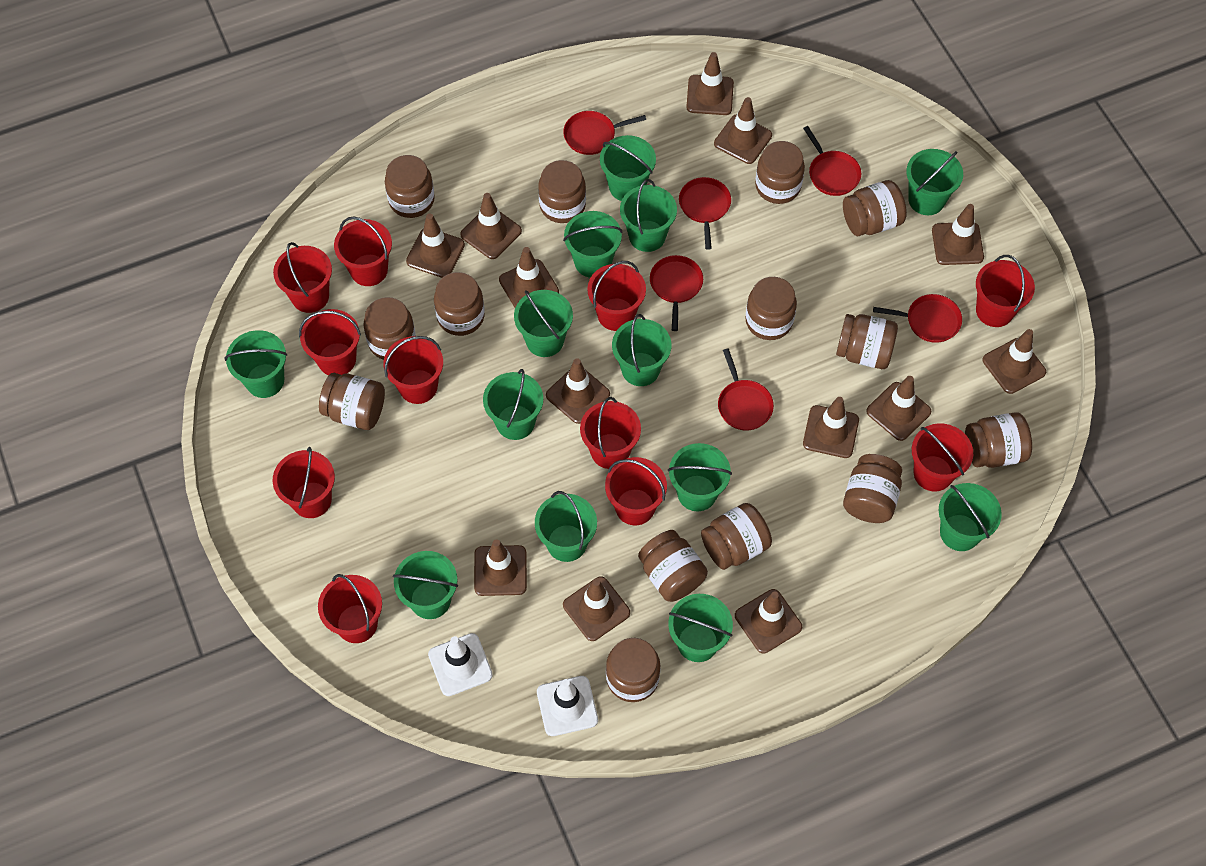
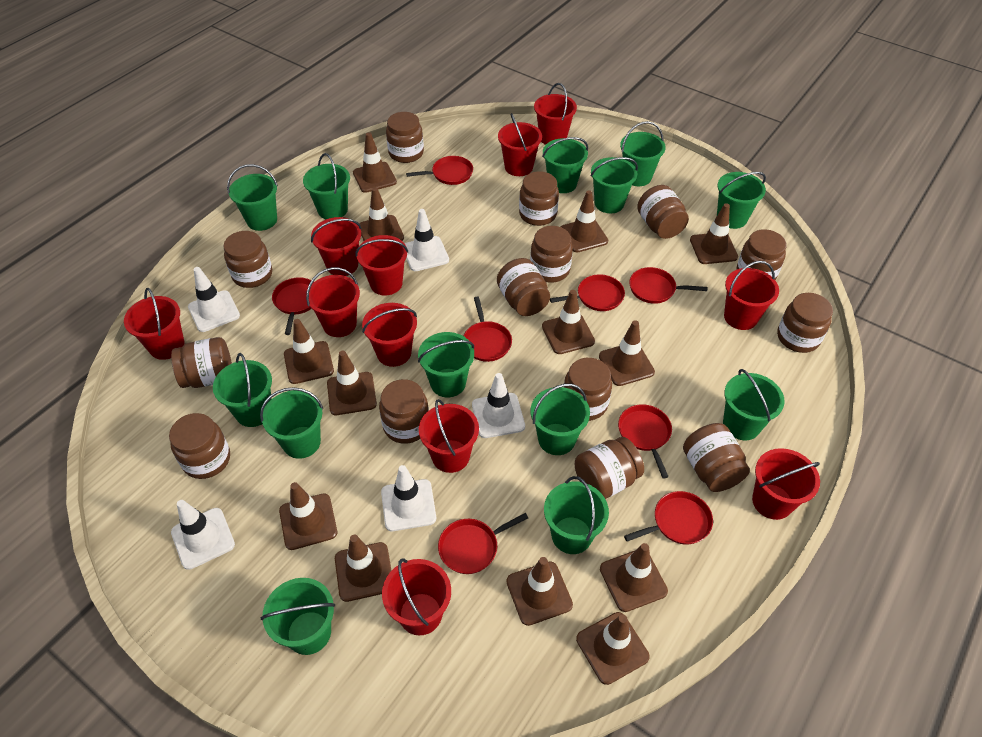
red pan: [563,111,646,155] [650,255,703,331] [679,177,731,250] [718,349,774,431] [803,126,861,196] [873,294,962,343] = 6 -> [272,277,314,335] [406,156,473,185] [438,513,528,574] [464,297,512,362] [550,274,625,311] [618,404,672,478] [624,491,713,545] [629,267,707,304] = 8
white traffic cone: [428,633,493,696] [537,676,598,736] = 2 -> [171,500,235,570] [188,267,240,332] [381,465,436,531] [404,209,449,271] [472,373,525,438] = 5

